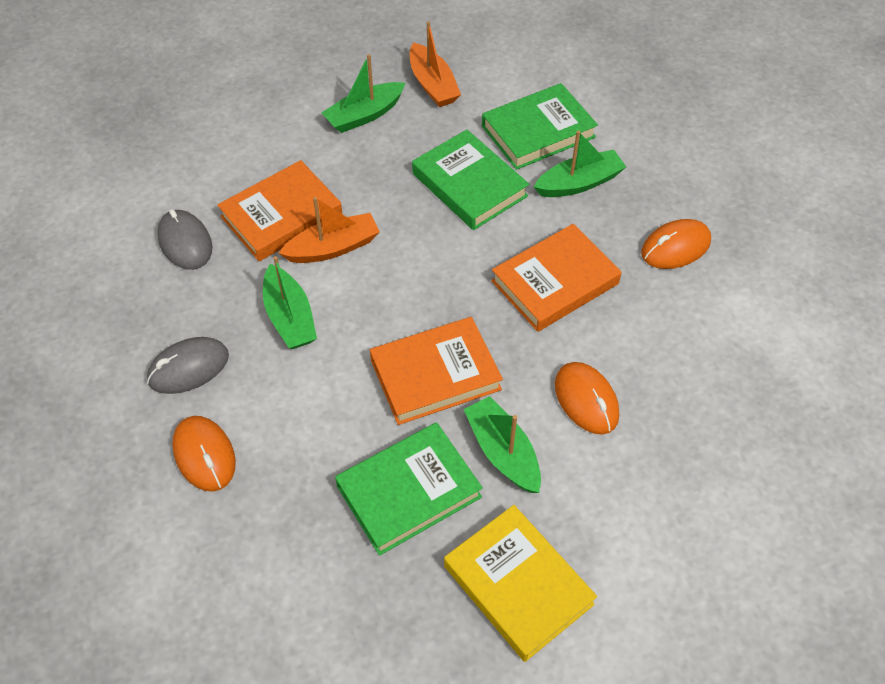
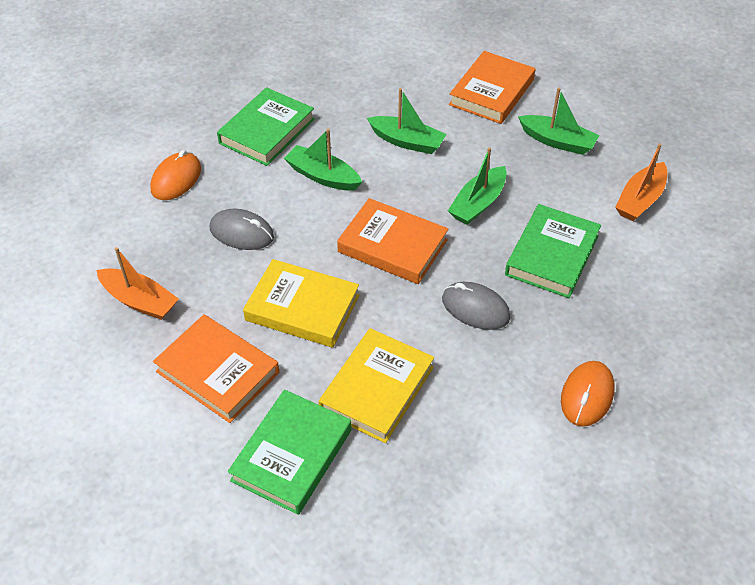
orange mouse: [172,416,236,491] [555,362,619,435] [641,219,711,269] = 3 -> [150,150,201,200] [561,361,615,427] = 2
yellow book: [444,505,597,662] = 1 -> [243,259,359,348] [319,328,434,443] = 2

